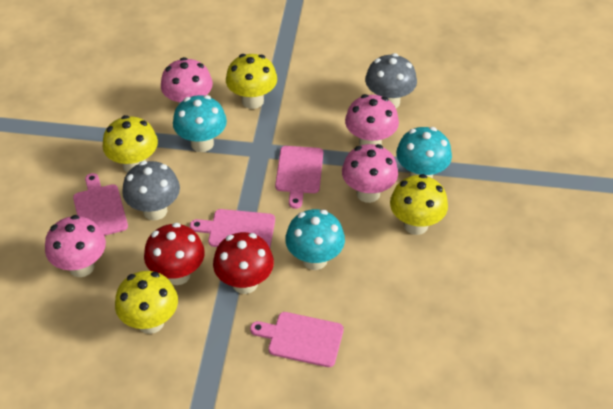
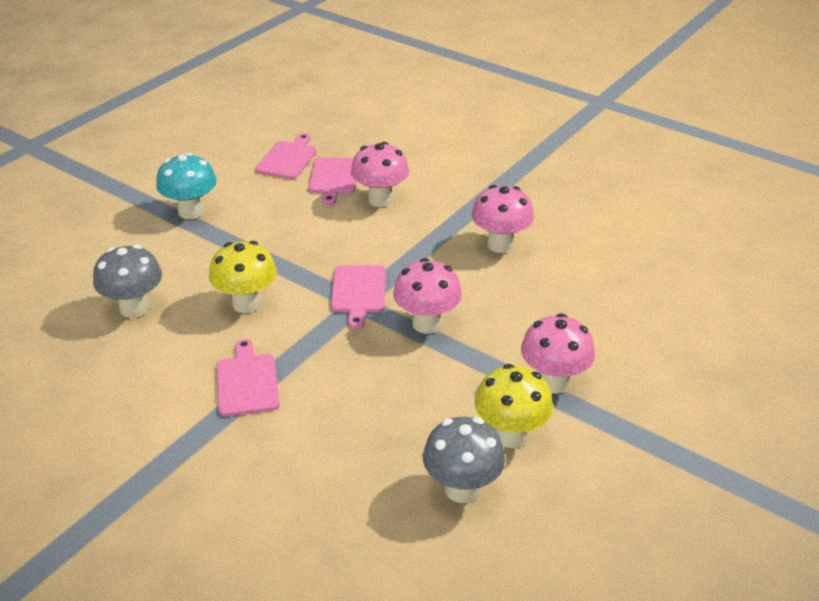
red mushroom: [144,223,205,285] [213,232,274,294] = 2 -> none = 0
turquoise mushroom: [173,95,227,152] [285,209,345,270] [396,127,452,178] = 3 -> [156,153,217,219] = 1
yellow mushroom: [103,115,158,173] [115,271,178,334] [226,54,277,109] [390,174,448,235] = 4 -> [209,241,277,313] [475,364,553,448] = 2

